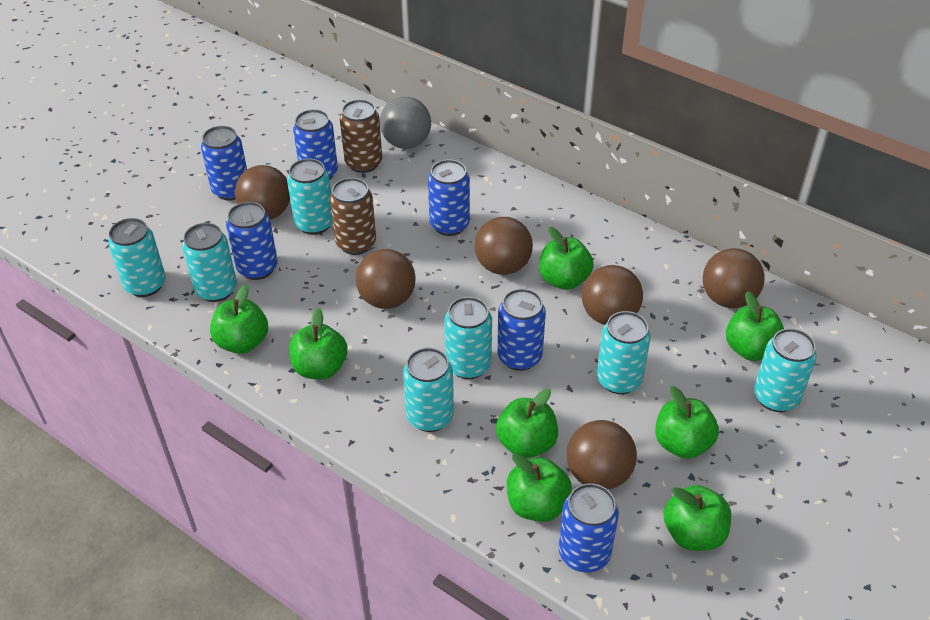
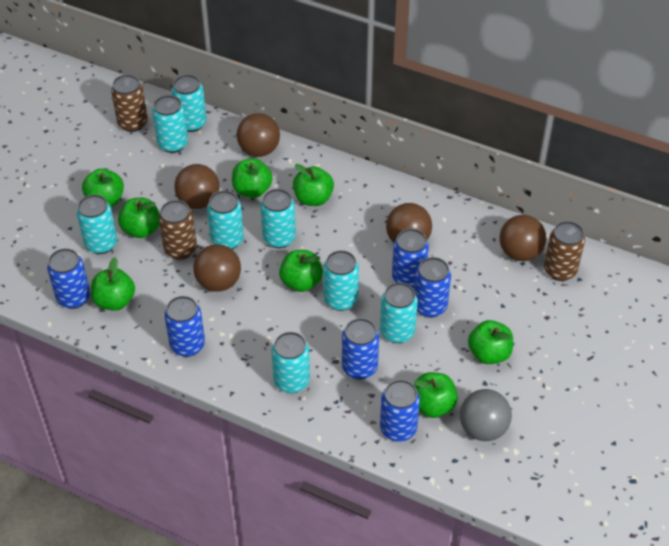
brown ball: [235,165,290,220] [355,249,416,309] [474,217,533,275] [567,420,637,489] [582,265,643,325] [703,248,765,308] = 6 -> [174,164,220,209] [193,244,241,292] [237,113,280,157] [386,203,432,243] [499,215,546,261] = 5
brown can: [330,178,376,255] [340,99,382,173] = 2 -> [111,74,148,132] [158,200,197,260] [544,221,585,281] = 3
turquoise can: [108,218,166,297] [182,223,237,302] [287,158,333,235] [403,348,454,432] [444,297,492,379] [597,311,651,394] [754,328,817,412] = 7 -> [77,194,117,254] [152,95,188,153] [172,75,207,132] [207,191,244,249] [260,189,296,248] [272,332,310,393] [323,250,359,311] [380,282,418,343] = 8

